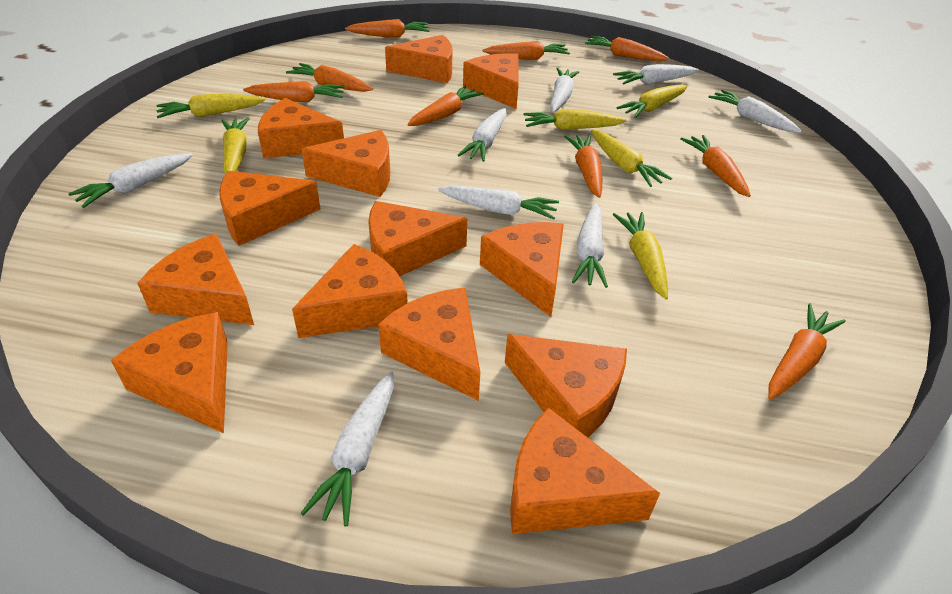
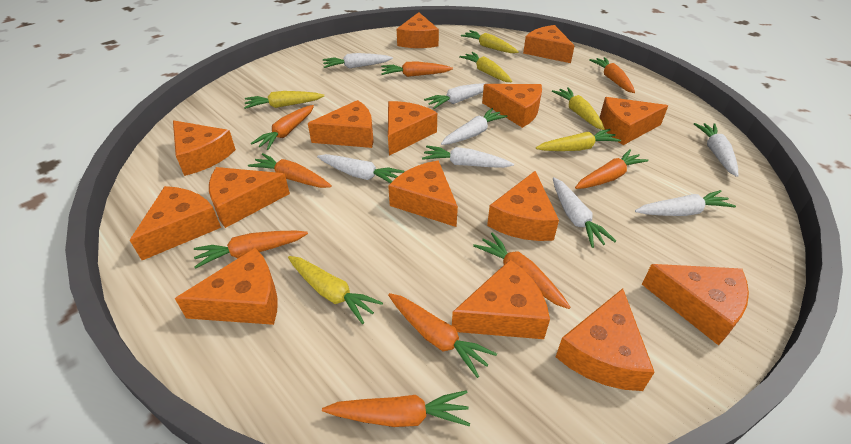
orange cheese: [111,312,228,433] [137,234,254,325] [219,171,320,246] [258,98,344,159] [292,244,408,338] [301,130,390,197] [368,201,467,276] [378,288,480,401] [385,35,452,83] [463,53,519,109] [480,222,564,317] [505,334,627,437] [510,407,660,534] = 13 -> [130,186,221,260] [173,120,236,176] [175,248,278,325] [209,167,290,228] [308,100,374,148] [388,101,437,156] [388,160,458,227] [397,12,439,48] [452,260,550,339] [482,84,542,128] [487,171,559,241] [523,25,574,63] [556,288,655,391] [600,97,668,145] [642,264,749,346] = 15

